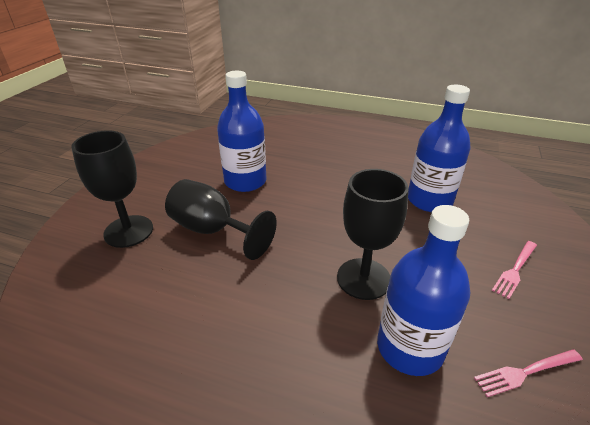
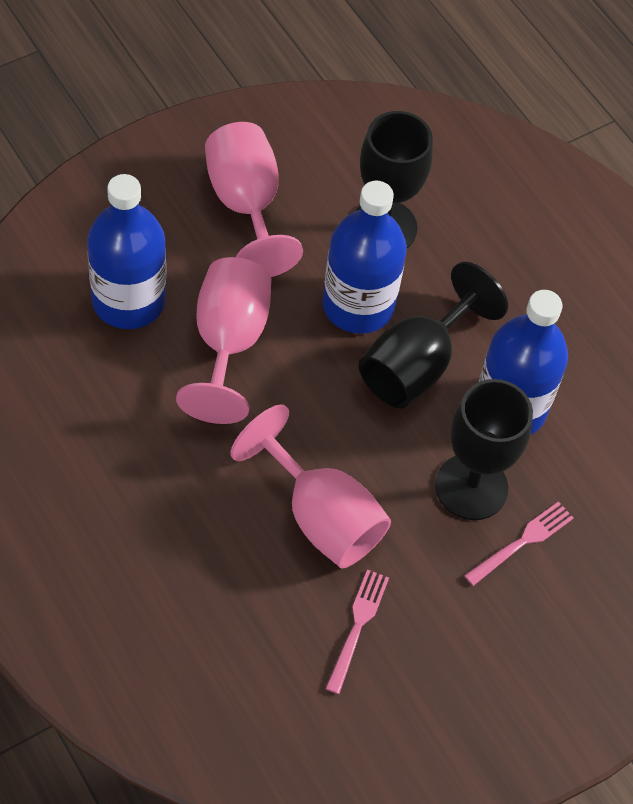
pink goblet: none = 0 -> [176,257,271,424] [205,122,303,277] [230,404,391,568] = 3

